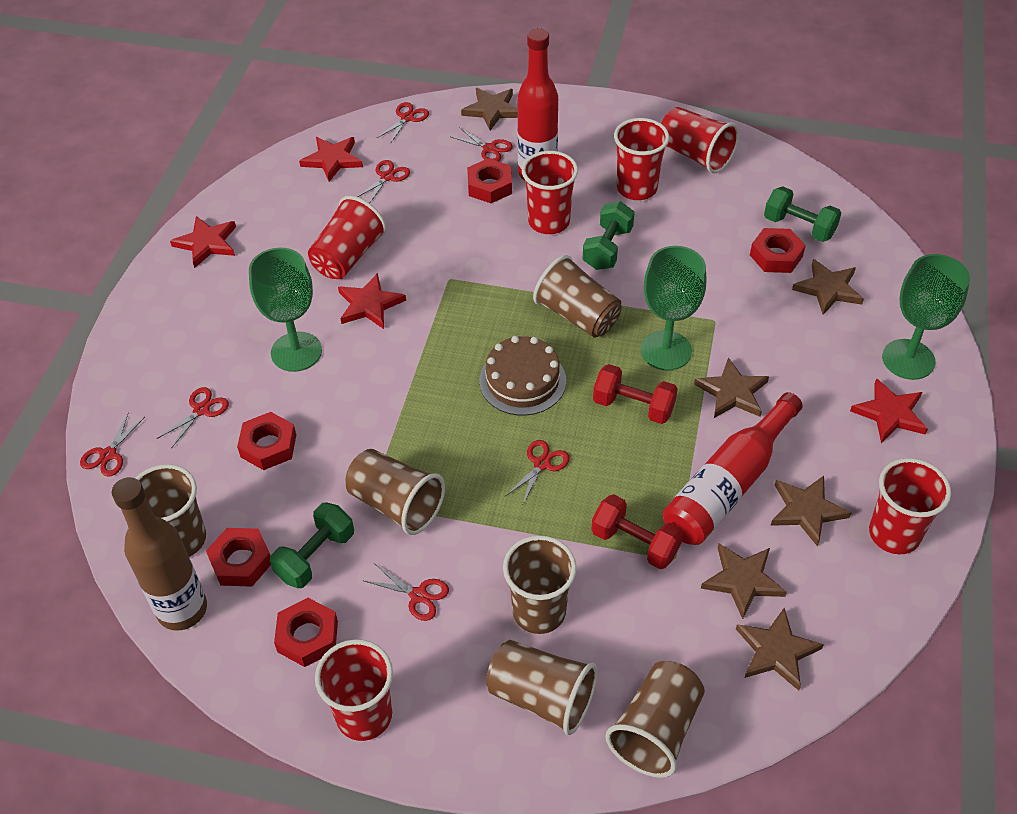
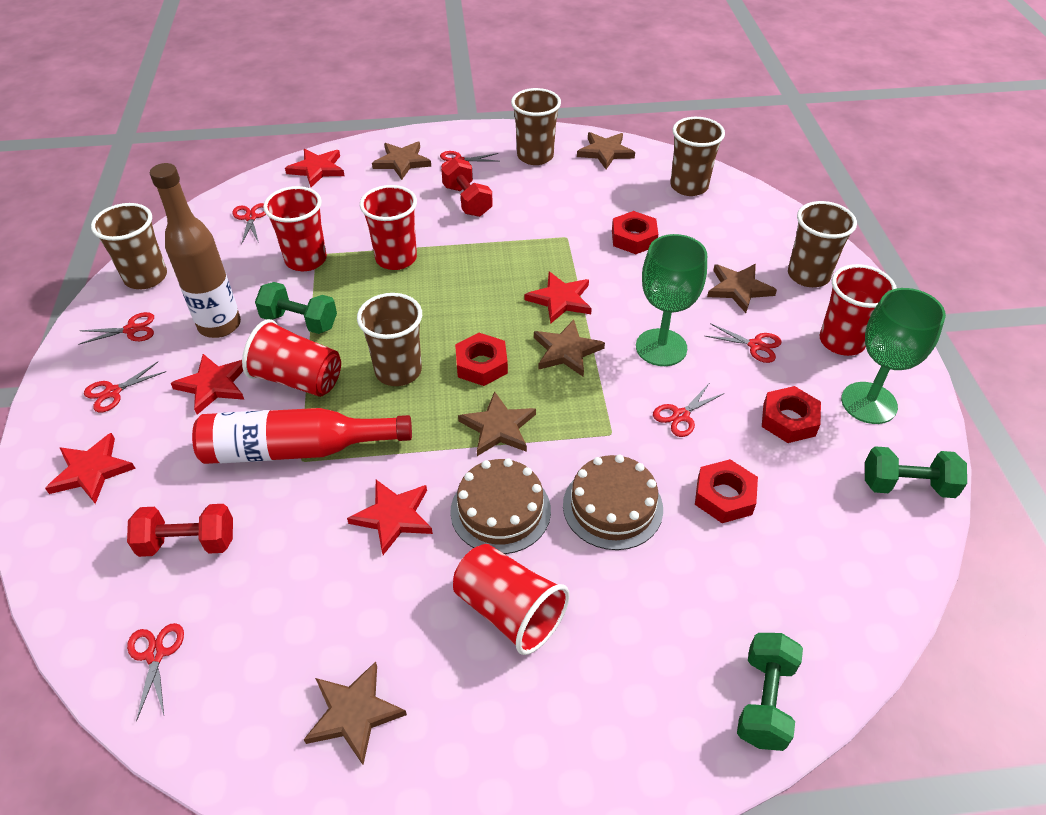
brown cake: [479,336,566,415] = 1 -> [450,458,551,554] [563,455,663,550] = 2
brown cup: [135,464,206,557] [346,449,445,535] [486,640,598,735] [503,535,577,634] [533,255,622,338] [605,661,705,778] = 6 -> [91,203,167,289] [357,293,422,386] [511,88,561,165] [670,117,725,196] [788,201,857,287] = 5
green goblet: [249,248,322,372] [641,246,706,371] [882,254,970,380] = 3 -> [636,234,707,366] [841,288,946,424] = 2
red bottle: [517,28,558,181] [663,392,803,545] = 2 -> [192,408,412,464] = 1
red cup: [308,196,387,279] [315,639,393,741] [522,151,578,234] [614,118,669,200] [661,107,739,174] [869,458,951,554] = 6 -> [242,319,341,397] [263,186,327,271] [360,185,417,270] [453,544,569,655] [820,264,897,356] = 5
red nut: [206,528,271,587] [237,412,296,470] [274,598,338,667] [467,158,512,203] [750,228,806,273] = 5 -> [455,333,508,386] [612,211,658,254] [695,459,758,523] [762,386,821,443] = 4
red star: [170,216,236,268] [299,137,363,182] [338,273,406,329] [850,378,928,443] = 4 -> [45,433,136,504] [171,354,244,415] [285,149,345,187] [347,480,433,555] [525,272,592,324] = 5

